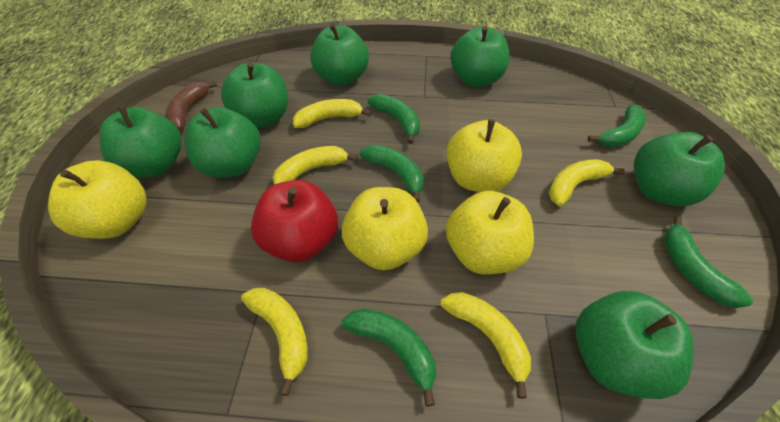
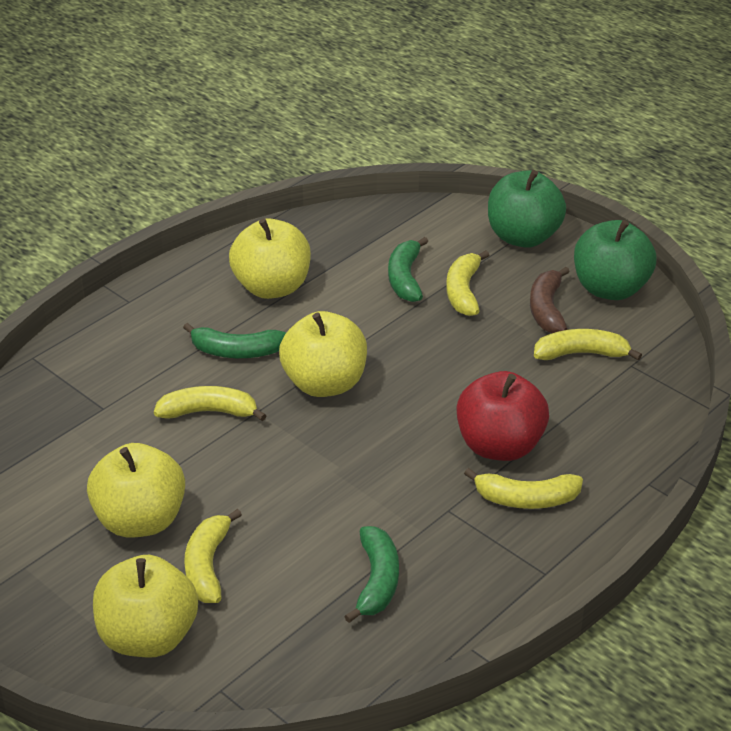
green apple: [99,106,181,178] [184,107,261,178] [221,62,288,128] [310,24,369,86] [450,26,509,87] [575,291,694,399] [634,132,725,206] = 7 -> [488,170,566,248] [574,220,657,300] = 2
green banana: [342,308,436,407] [360,145,424,203] [367,94,420,144] [588,105,646,147] [664,216,753,308] = 5 -> [183,323,286,358] [344,526,399,623] [388,237,428,302] = 3

